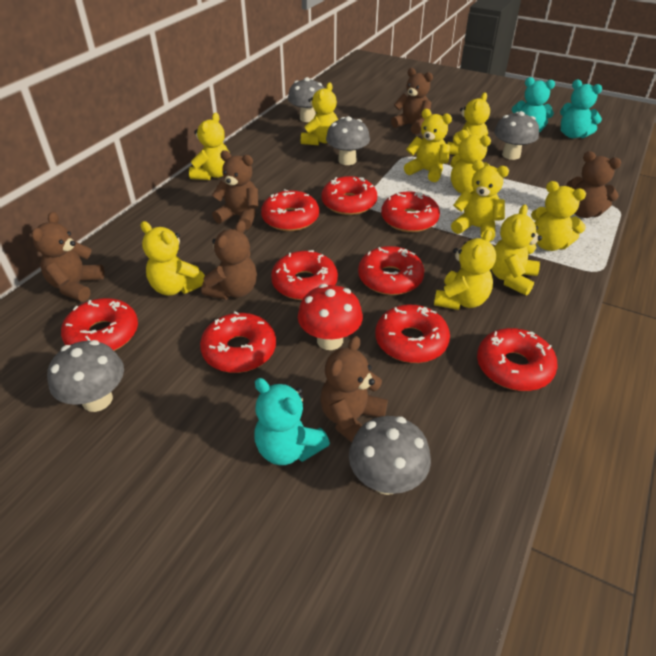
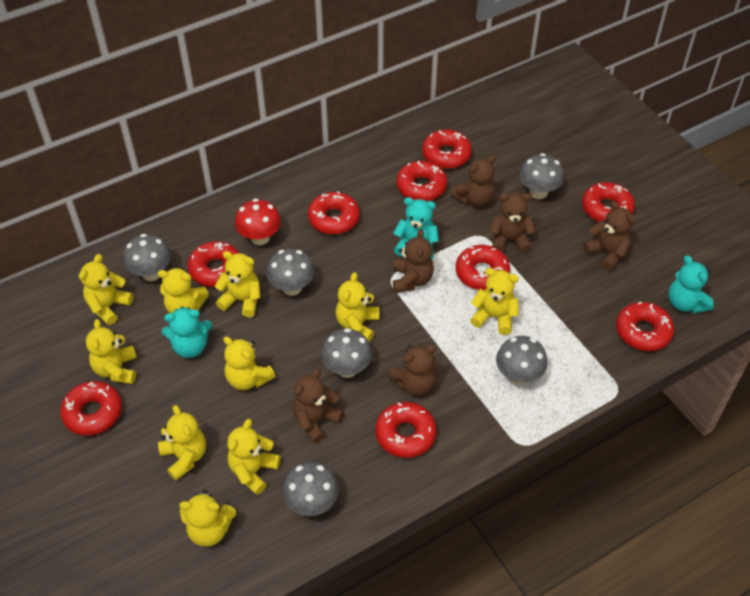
grey mushroom: [47,340,124,412] [288,77,325,122] [326,116,370,165] [349,416,431,495] [494,111,539,160] = 5 -> [123,234,171,281] [266,249,314,296] [283,462,339,516] [321,328,372,378] [496,336,547,385] [519,153,564,199] = 6

